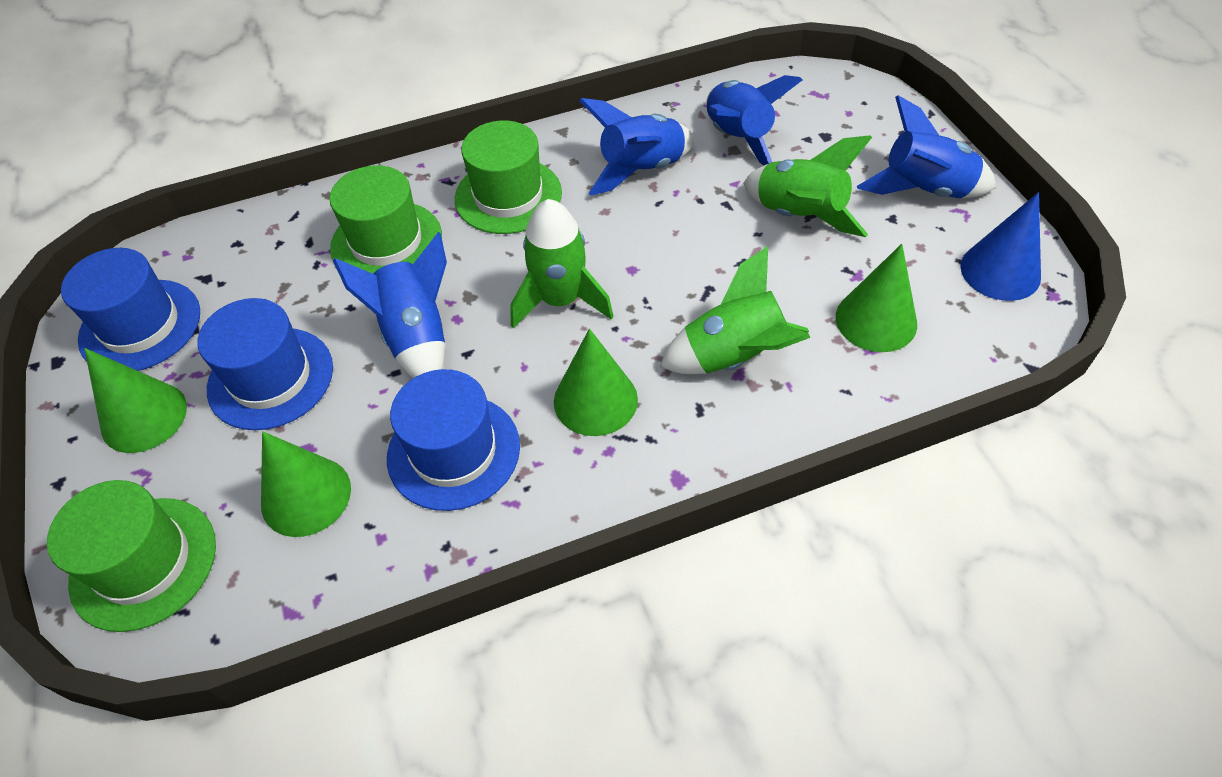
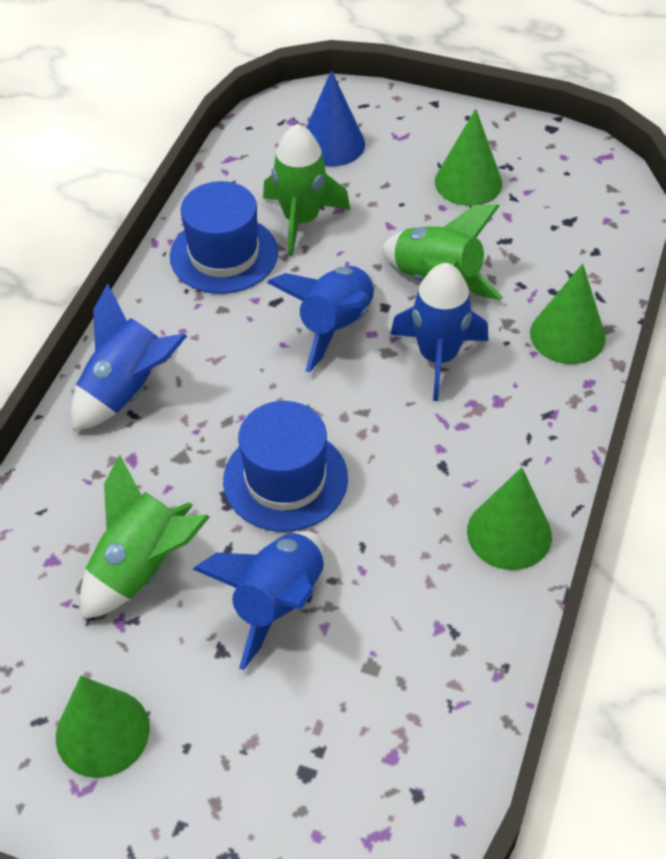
blue hat: [61,248,200,371] [198,298,333,430] [387,369,520,511] = 3 -> [170,181,278,294] [223,401,348,532] = 2
green hat: [47,480,216,632] [330,165,442,274] [455,121,562,234] = 3 -> none = 0

